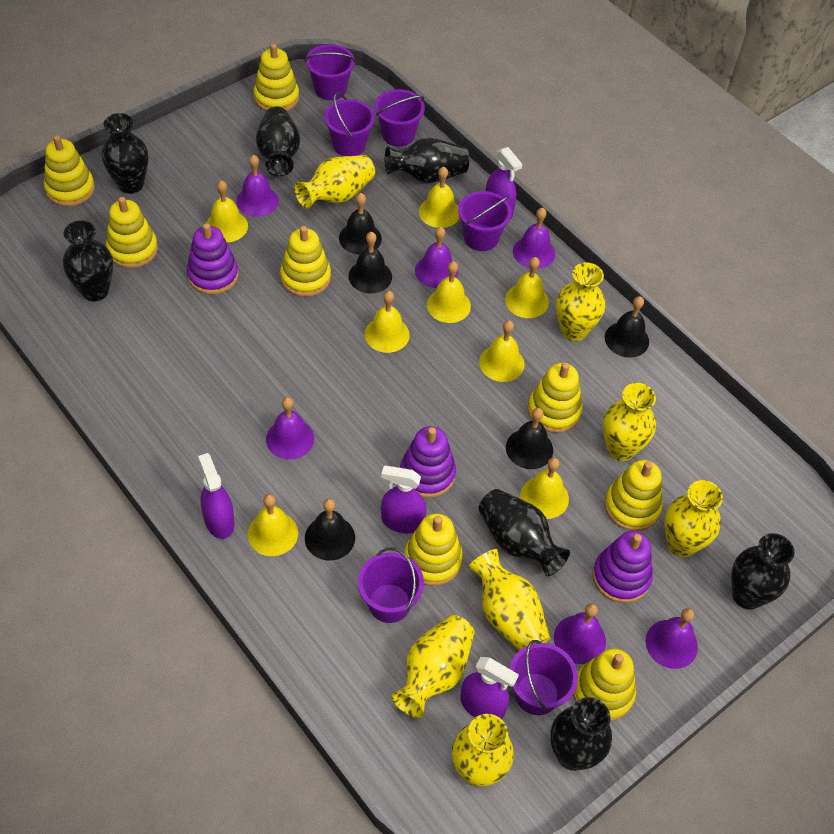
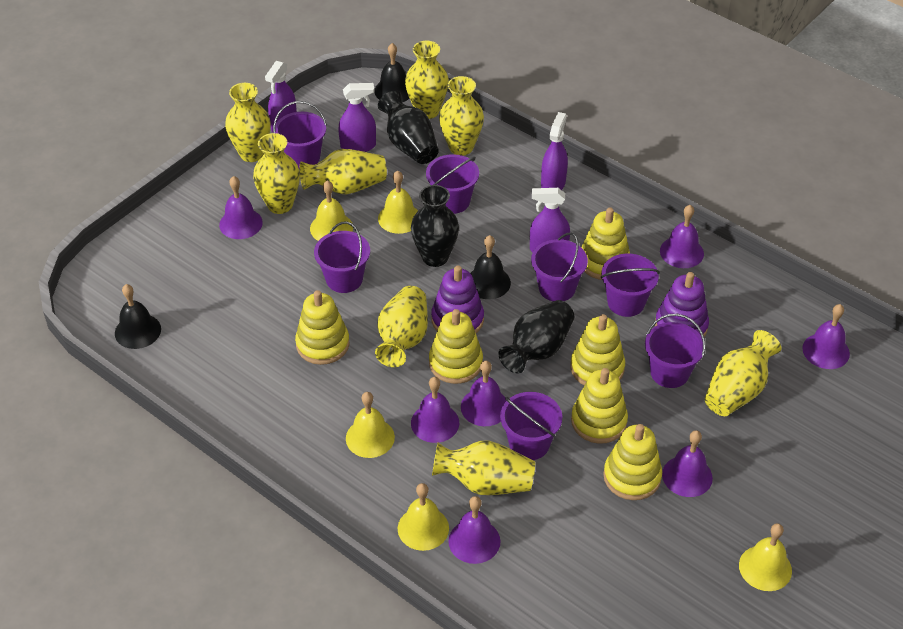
black bell: [305,498,355,561] [339,193,382,255] [348,232,392,294] [506,408,553,469] [605,296,649,358] = 5 -> [115,284,161,349] [374,43,410,102] [471,235,511,299] = 3
black vase: [63,220,113,301] [102,113,148,194] [256,106,300,177] [385,137,469,183] [478,489,570,576] [550,697,612,771] [731,533,794,610] = 7 -> [378,91,439,164] [411,185,459,267] [499,300,574,374] = 3
purple bell: [236,155,278,217] [266,397,314,459] [415,227,458,288] [513,208,555,269] [554,603,606,664] [646,608,698,669] = 6 -> [219,176,263,239] [411,377,459,443] [448,496,500,564] [461,361,506,426] [660,205,704,268] [662,430,713,497] [802,304,850,369] = 7
purple bucket: [305,44,356,100] [324,92,375,156] [358,548,424,623] [374,89,425,147] [458,191,512,251] [509,640,578,715] = 6 -> [273,101,327,169] [314,221,370,293] [426,154,479,214] [500,392,562,460] [531,232,588,301] [601,254,660,317] [645,314,705,388] = 7
purple stacking toy: [187,223,239,295] [400,426,456,498] [592,531,653,603] = 3 -> [431,266,484,333] [655,272,709,337] = 2
yellow bell: [206,180,248,242] [247,494,298,556] [365,291,410,353] [419,167,460,228] [427,261,471,323] [479,320,525,382] [505,257,549,318] [520,457,569,519] = 8 -> [310,180,353,241] [346,392,395,458] [378,171,418,234] [398,483,449,551] [739,523,792,591] = 5
yellow stacking toy: [44,135,95,207] [106,197,158,268] [253,43,299,111] [280,226,331,297] [404,513,463,586] [528,362,583,433] [573,648,636,722] [604,460,663,531] = 8 -> [295,290,349,365] [429,309,483,384] [570,314,625,385] [571,368,628,444] [581,207,630,280] [603,424,662,500] = 6
yellow vase: [294,155,375,209] [391,615,474,718] [452,714,514,787] [468,549,550,651] [556,262,605,342] [603,383,656,461] [664,480,723,557] = 7 -> [225,83,271,162] [253,133,300,214] [300,149,387,195] [375,286,428,367] [405,41,449,119] [432,441,535,495] [439,76,484,156] [705,330,782,416] = 8

